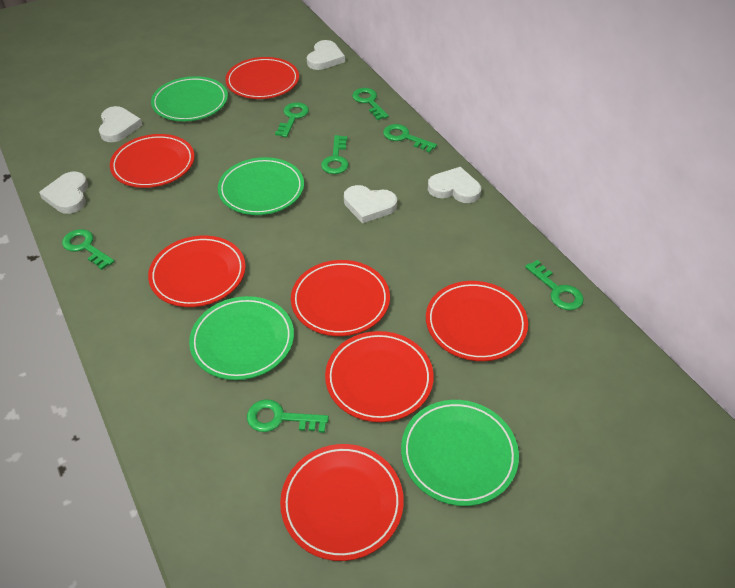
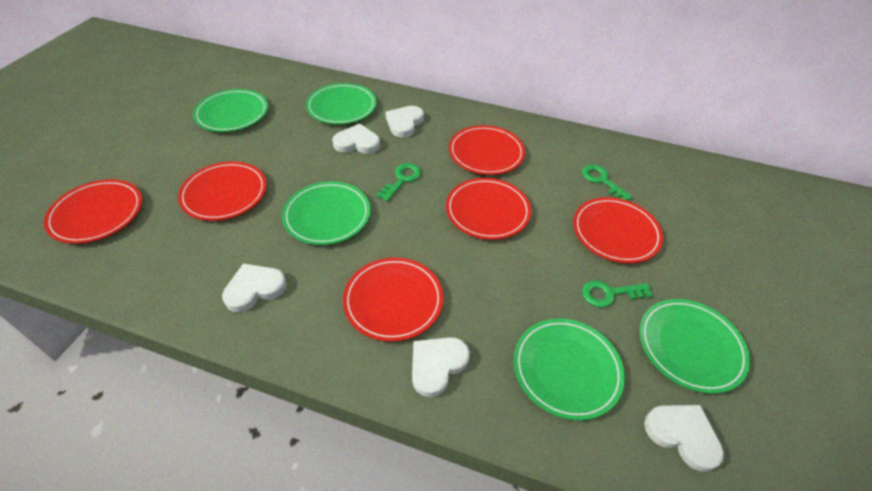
green key: [62,229,115,270] [247,399,329,433] [275,102,309,137] [321,135,349,174] [352,88,389,120] [383,124,437,153] [525,260,584,310] = 7 -> [377,163,421,201] [582,165,633,200] [582,280,653,308] = 3
green plate: [151,76,228,121] [189,296,294,380] [218,157,304,215] [401,400,519,506] = 4 -> [193,89,268,132] [282,181,371,245] [306,83,377,125] [514,318,625,420] [639,299,750,394] = 5
red plate: [110,134,195,188] [148,236,246,307] [225,57,299,99] [280,444,404,561] [291,260,390,336] [325,331,434,422] [426,281,528,361] = 7 -> [44,179,142,244] [178,162,267,221] [343,258,443,342] [446,178,531,240] [449,125,525,175] [573,197,663,263] = 6

